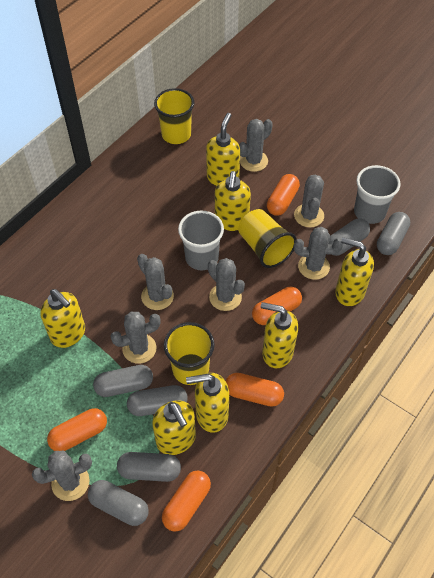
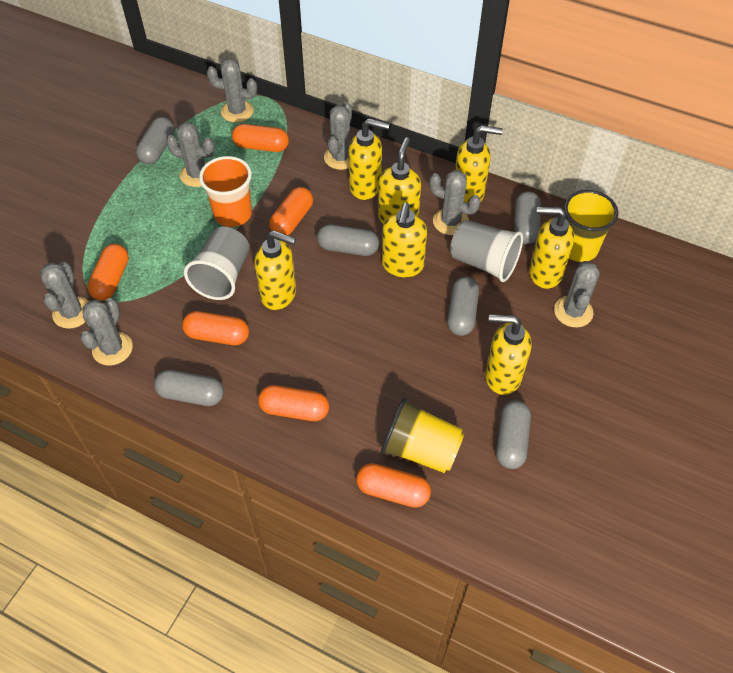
orange capsule: [47,408,107,451] [162,470,211,532] [226,373,284,407] [252,287,302,325] [267,174,300,216] = 5 -> [87,244,129,300] [182,311,249,345] [232,124,289,152] [258,385,329,421] [269,187,313,235] [356,463,431,508] = 6
orange cup: none = 0 -> [199,156,252,227] = 1
yellow cup: [154,88,194,144] [164,322,215,385] [238,209,297,268] = 3 -> [381,398,464,473] [564,190,618,262] = 2

